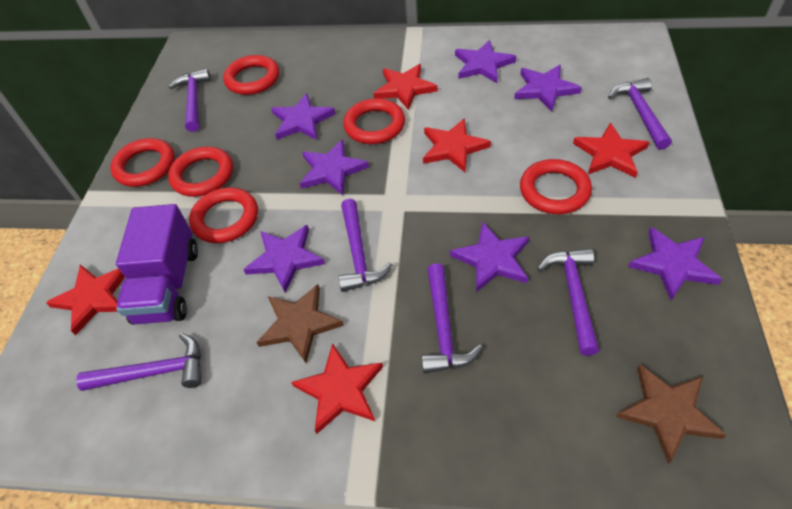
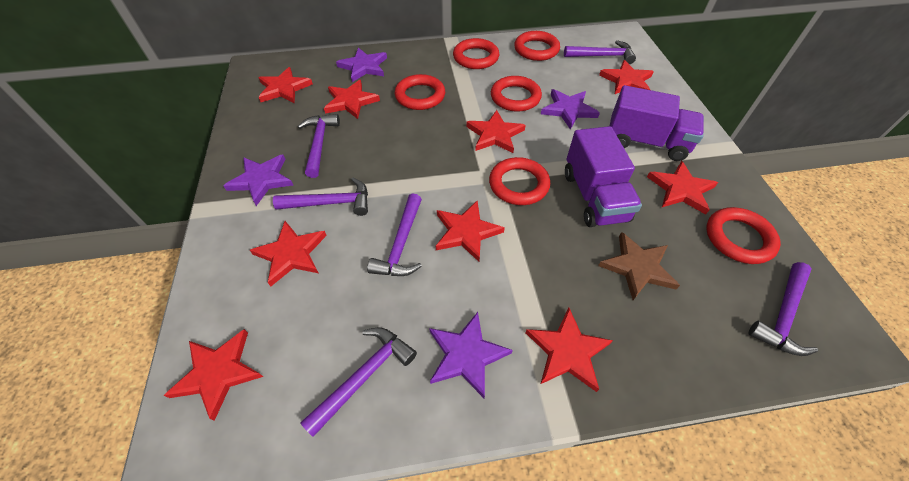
brown star: [256,284,344,363] [616,364,726,464] = 2 -> [598,232,680,300] = 1
purple star: [243,225,325,293] [271,93,336,140] [300,140,369,195] [450,222,529,292] [455,40,516,83] [514,65,582,112] [628,227,722,300] = 7 -> [223,154,293,206] [336,48,387,82] [429,312,513,398] [541,89,600,130] = 4
purple truck: [116,204,198,325] = 1 -> [565,126,642,227] [610,85,704,161] = 2
red star: [46,265,125,336] [291,343,383,434] [373,64,438,110] [423,118,491,172] [573,122,649,178] = 5 -> [164,329,263,421] [250,221,327,287] [258,67,313,104] [324,80,380,119] [436,201,505,262] [466,110,526,153] [526,308,613,392] [599,60,654,95] [647,161,718,215] = 9

